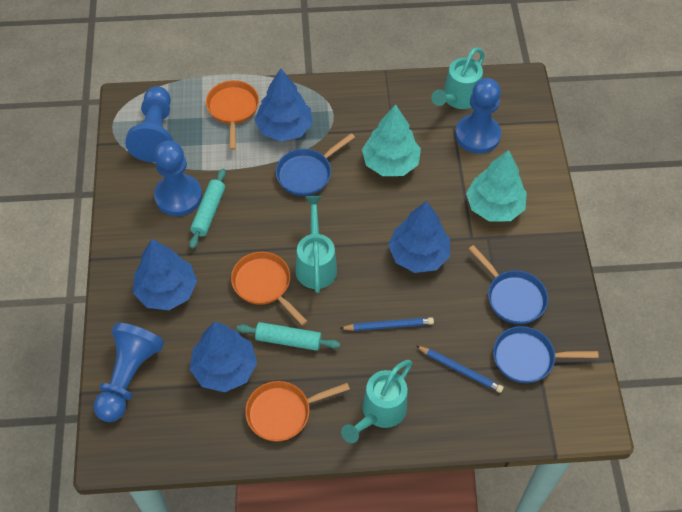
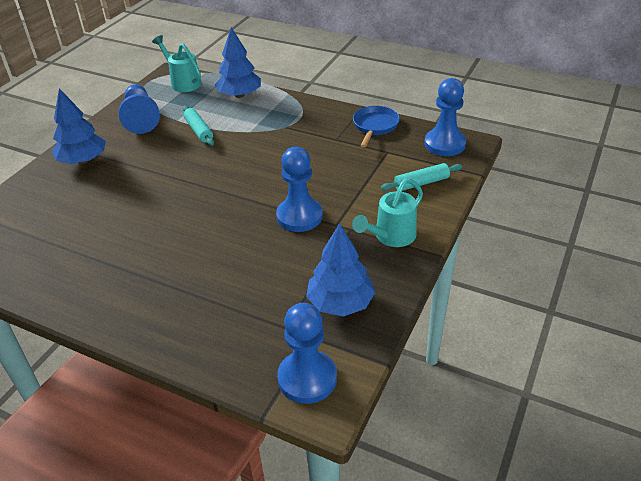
blue pan: [276,133,355,196] [469,245,548,324] [493,326,599,383] = 3 -> [353,106,400,148] = 1
blue pencil: [339,317,434,331] [416,346,504,393] = 2 -> none = 0
blue tree: [133,239,197,310] [190,321,257,392] [255,68,312,141] [388,201,450,273] = 4 -> [52,88,106,164] [215,27,261,98] [306,223,375,316] = 3
orange pan: [206,80,259,150] [231,252,307,326] [245,381,350,442] = 3 -> none = 0
turquoise tree: [362,105,421,176] [466,150,527,222] = 2 -> none = 0
turquoise watering can: [295,196,337,293] [341,360,412,443] [431,47,485,109] = 3 -> [152,35,202,92] [352,178,423,247] = 2

